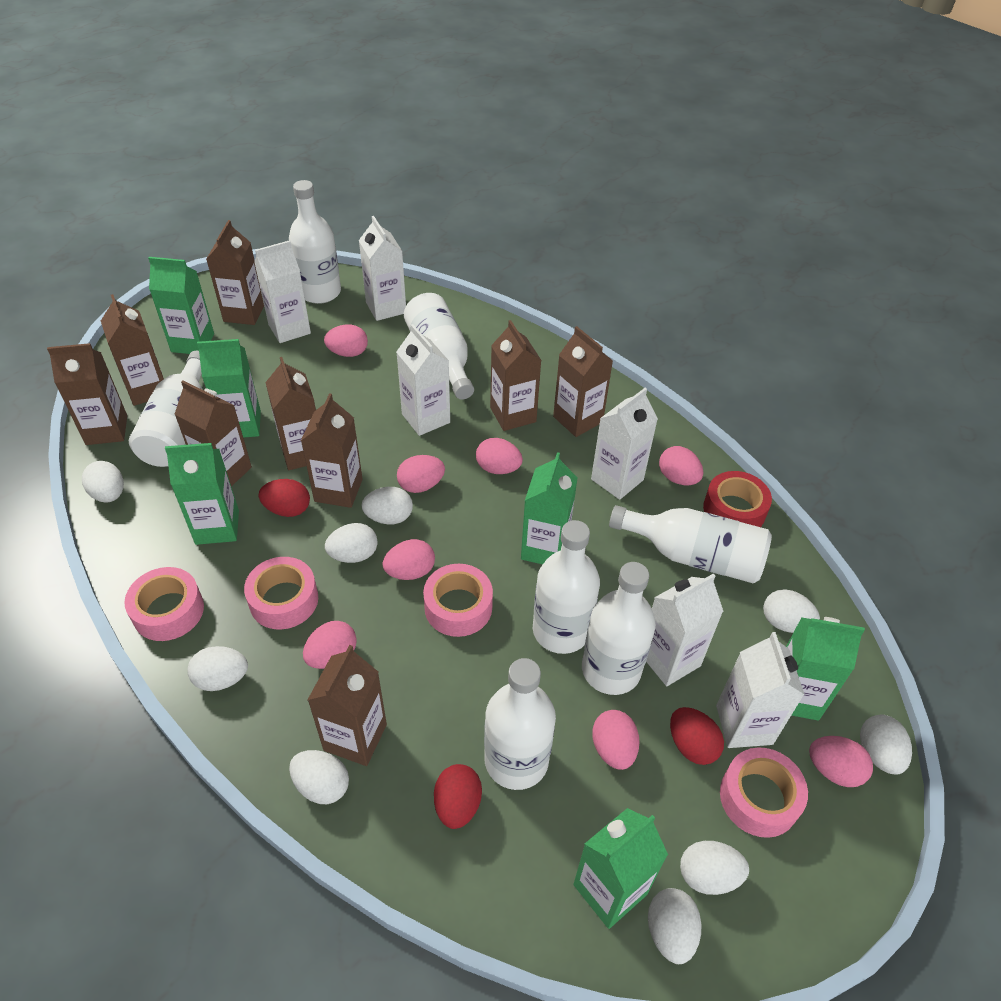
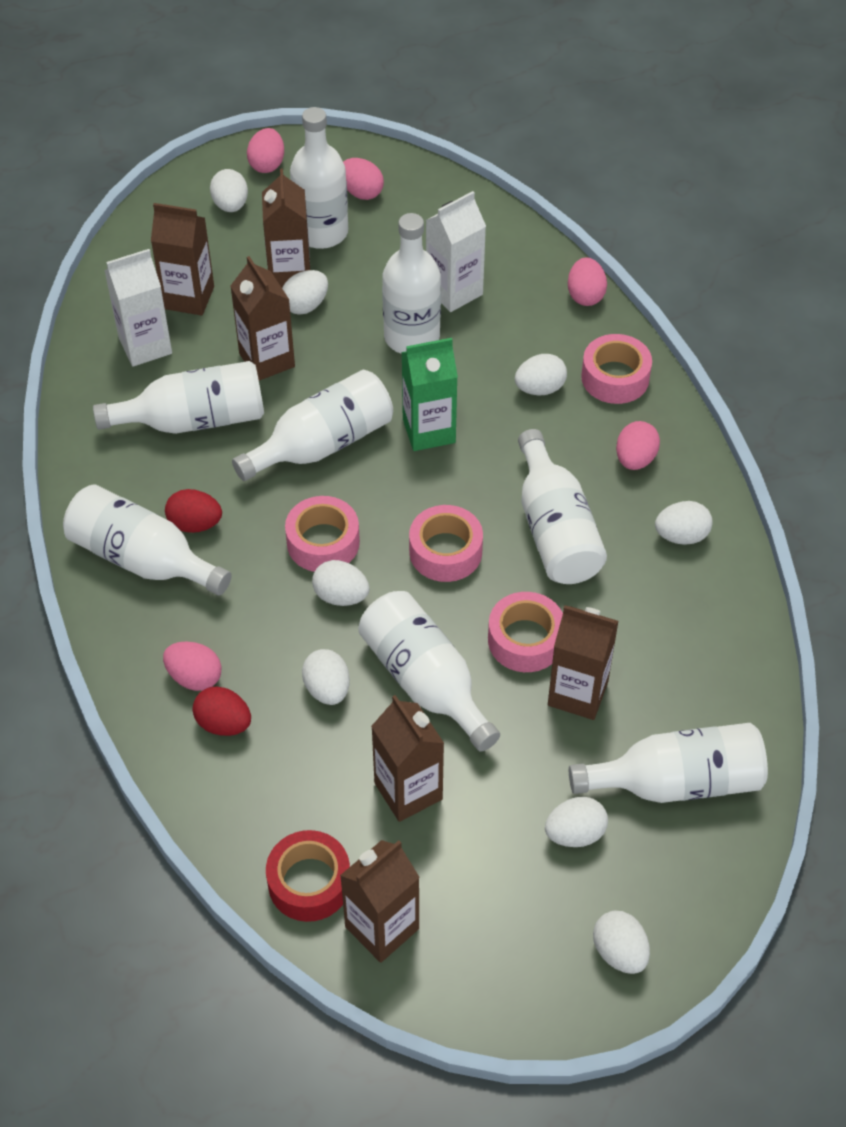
brown carton: [47,343,127,445] [101,294,164,406] [174,380,252,486] [206,220,264,325] [265,357,316,470] [301,393,363,508] [308,645,387,766] [490,320,542,431] [553,326,613,437] = 9 -> [151,203,214,316] [230,256,295,381] [262,169,310,288] [340,840,420,963] [371,695,444,822] [548,605,619,720] = 6
green carton: [148,257,214,354] [165,443,239,545] [197,339,261,438] [521,452,578,565] [573,808,668,929] [786,617,865,721] = 6 -> [401,338,458,451] = 1
pink egg: [303,621,357,669] [324,324,368,357] [383,539,435,580] [397,455,445,493] [476,438,523,474] [592,710,640,770] [659,446,703,485] [809,736,873,787] = 8 -> [163,642,222,691] [247,128,284,173] [343,158,384,200] [568,257,607,306] [616,421,660,470] = 5
red egg: [258,479,310,517] [434,764,482,829] [670,707,724,765] = 3 -> [165,489,222,533] [192,686,251,736] = 2
white bottle: [129,351,203,467] [289,180,341,304] [404,293,474,400] [484,658,556,790] [533,520,600,654] [582,562,656,695] [609,505,772,584] = 7 -> [63,484,232,595] [93,361,264,434] [232,370,393,481] [290,107,348,249] [358,591,500,752] [382,213,441,354] [518,429,607,584] [569,723,768,803] = 8
white carton: [254,240,311,343] [359,216,406,321] [396,324,450,436] [591,388,658,500] [646,574,724,686] [716,632,805,748] = 6 -> [104,249,172,367] [426,191,486,312] = 2
white egg: [82,461,124,503] [187,646,248,691] [289,750,349,804] [325,523,378,563] [361,487,413,524] [648,888,701,964] [680,841,749,895] [763,589,820,633] [860,715,912,775] = 9 -> [210,169,248,212] [282,270,328,315] [302,649,350,705] [312,560,369,606] [515,354,567,395] [545,797,608,847] [593,911,650,974] [655,501,713,545] = 8

